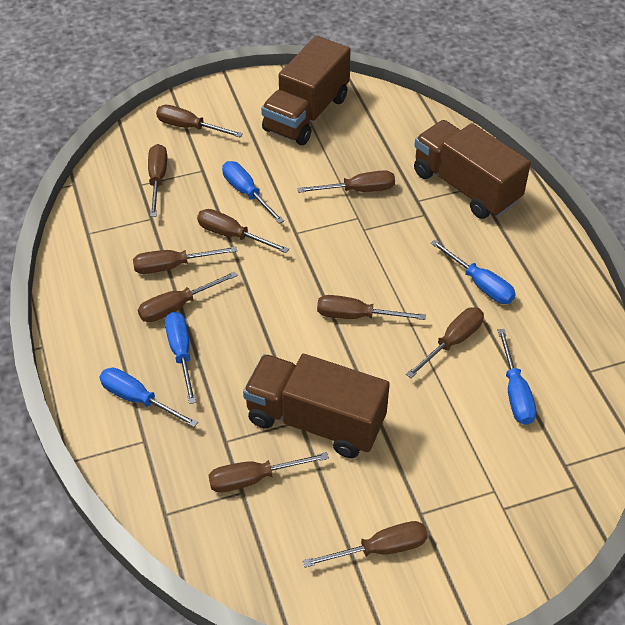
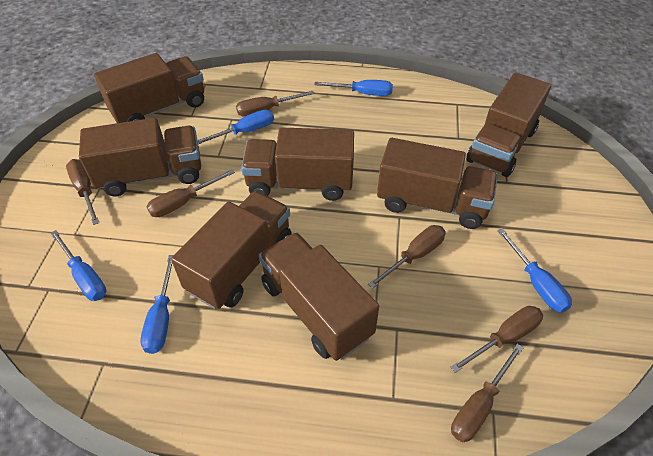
brown screwdriver: [133,247,237,274] [138,271,238,322] [148,144,167,217] [156,105,243,138] [197,209,289,253] [208,452,329,492] [297,170,395,193] [303,521,428,568] [317,295,426,320] [406,307,484,378] = 10 -> [66,159,99,225] [147,169,235,217] [236,91,315,117] [368,225,446,289] [451,306,543,373] [451,344,523,442] = 6
brown truck: [243,354,390,458] [261,36,351,145] [414,120,531,219] = 3 -> [79,118,201,196] [94,53,204,123] [171,191,292,309] [241,128,354,201] [259,232,379,361] [377,138,498,229] [466,72,551,177] = 7

